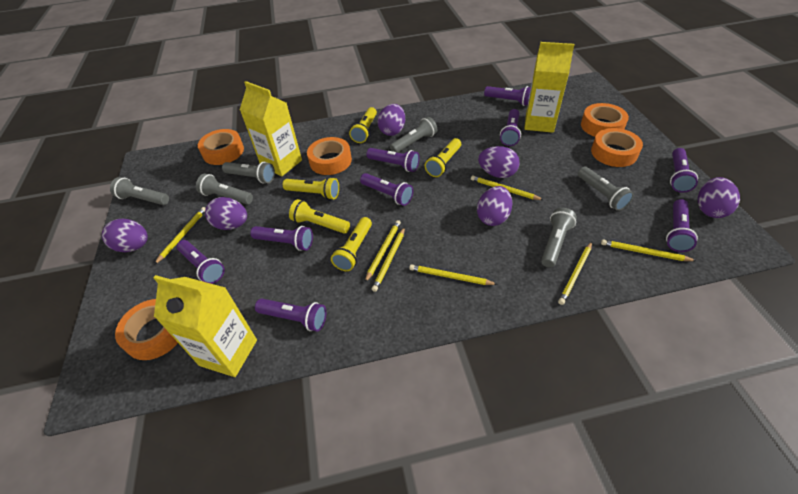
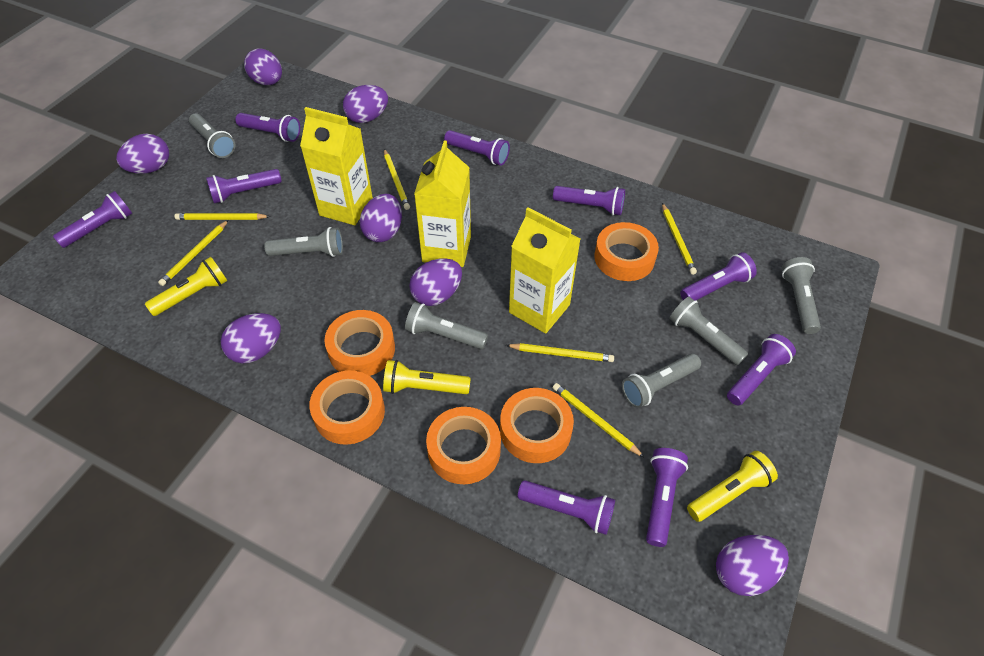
purple egg: [102,219,148,252] [205,197,247,230] [378,104,405,136] [477,186,512,226] [478,146,520,178] [698,177,740,218] = 6 -> [116,134,169,174] [221,313,281,364] [244,48,282,85] [343,85,388,123] [360,194,402,242] [409,258,462,306] [716,535,789,596] = 7
yellow flashlight: [283,177,339,200] [289,199,350,234] [331,217,372,271] [349,107,377,143] [425,138,461,177] = 5 -> [145,257,227,316] [383,360,471,394] [687,451,778,522] = 3
yellow pencil: [154,207,206,265] [365,220,401,282] [372,227,405,292] [409,264,498,285] [471,175,543,200] [558,242,592,305] [601,239,696,261] = 7 -> [158,220,229,286] [175,213,270,220] [384,149,410,210] [506,343,614,362] [553,383,644,457] [662,203,697,275] = 6

